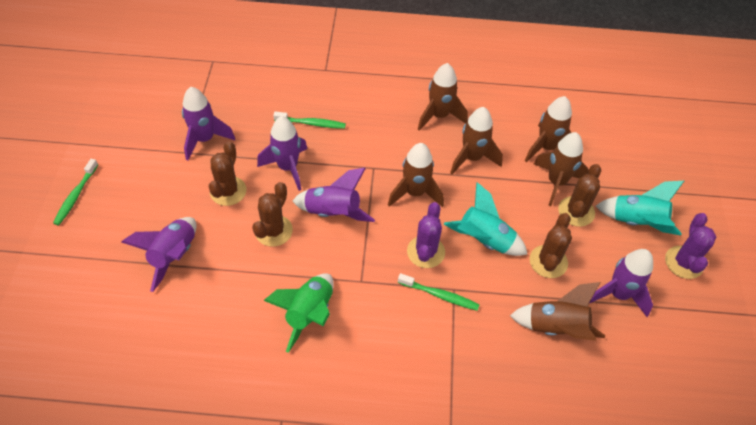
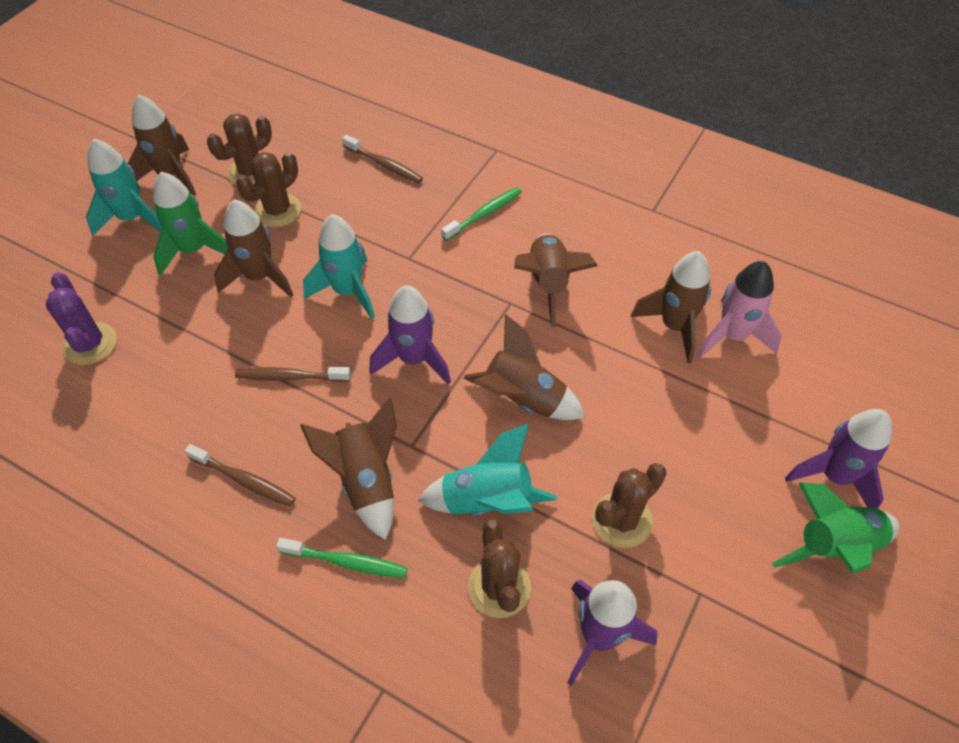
brown toothbrush: none = 0 -> [185,444,296,507] [235,367,351,382] [342,135,423,183] = 3
green rocket: [263,273,334,353] = 1 -> [153,172,228,276] [772,483,900,574] = 2
green toothbrush: [53,159,98,225] [273,111,346,129] [398,273,479,311] = 3 -> [276,538,407,578] [441,187,522,241] = 2
pink rocket: none = 0 -> [698,261,782,358] = 1
purple cactus: [407,202,445,268] [665,213,716,279] = 2 -> [45,272,117,365] = 1
purple rocket: [121,217,197,292] [182,87,235,160] [257,116,307,191] [293,168,375,222] [590,249,653,317] = 5 -> [369,286,451,385] [567,580,657,686] [785,409,892,509] = 3
turquoise rocket: [443,182,527,256] [596,181,684,235] = 2 -> [86,139,162,236] [303,214,375,319] [418,423,557,516] = 3

